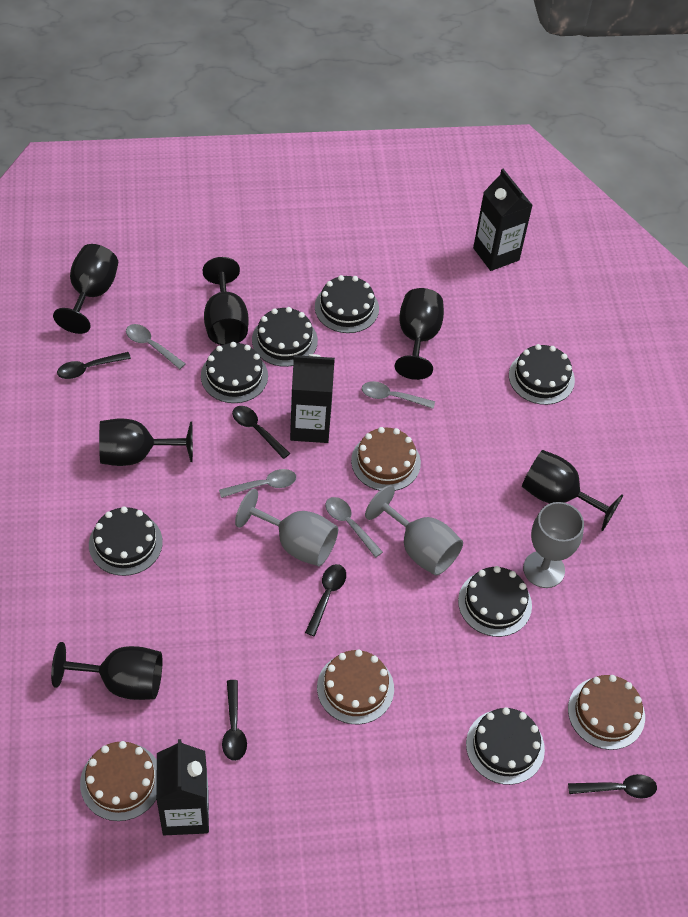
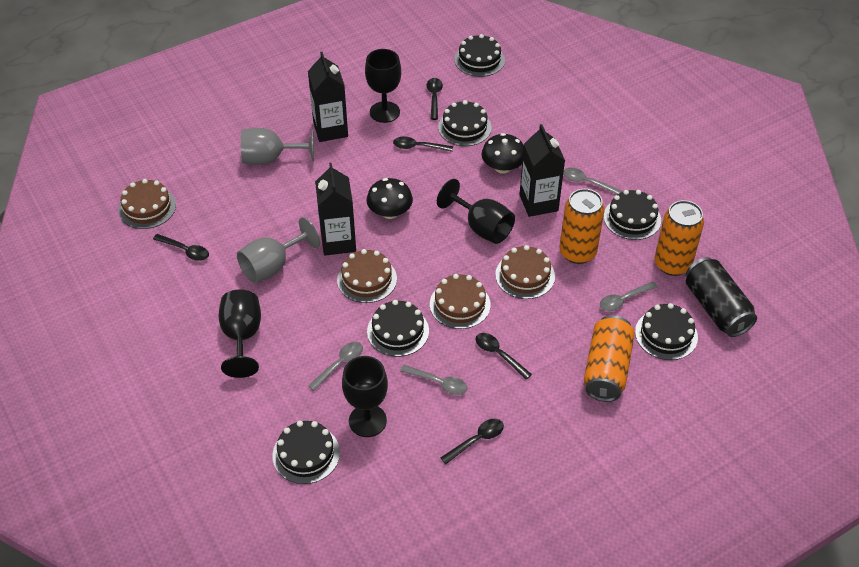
black cake: [89,507,163,576] [201,342,268,403] [252,307,318,367] [315,275,379,333] [458,566,532,637] [466,707,545,785] [509,344,575,405] = 7 -> [273,421,340,484] [367,300,429,357] [438,100,492,146] [454,34,505,77] [604,190,661,240] [635,303,698,360] = 6
black can: none = 0 -> [686,257,757,337] = 1
black goblet: [51,642,162,700] [53,244,118,334] [99,419,193,466] [203,257,249,345] [395,288,444,380] [522,450,623,531] = 6 -> [219,289,261,378] [342,356,388,437] [365,49,401,123] [437,179,515,244] = 4
black mushroom: none = 0 -> [367,178,413,219] [482,133,524,174] = 2
grey goblet: [235,489,338,566] [365,485,463,576] [523,502,584,588] = 3 -> [237,217,320,283] [241,128,314,165] = 2
orange can: none = 0 -> [560,189,605,264] [584,315,635,402] [655,200,704,276] = 3

